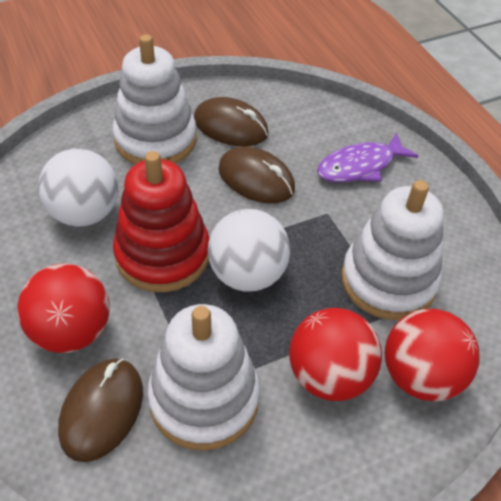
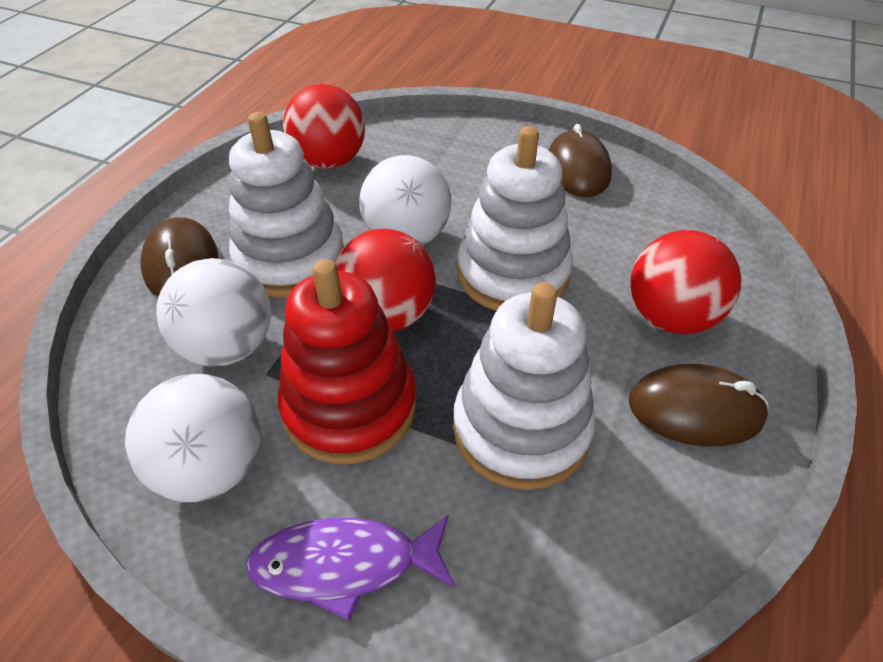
white ball: [38,149,118,227] [208,209,290,292] = 2 -> [125,374,261,502] [156,258,271,367] [359,155,451,245] = 3

